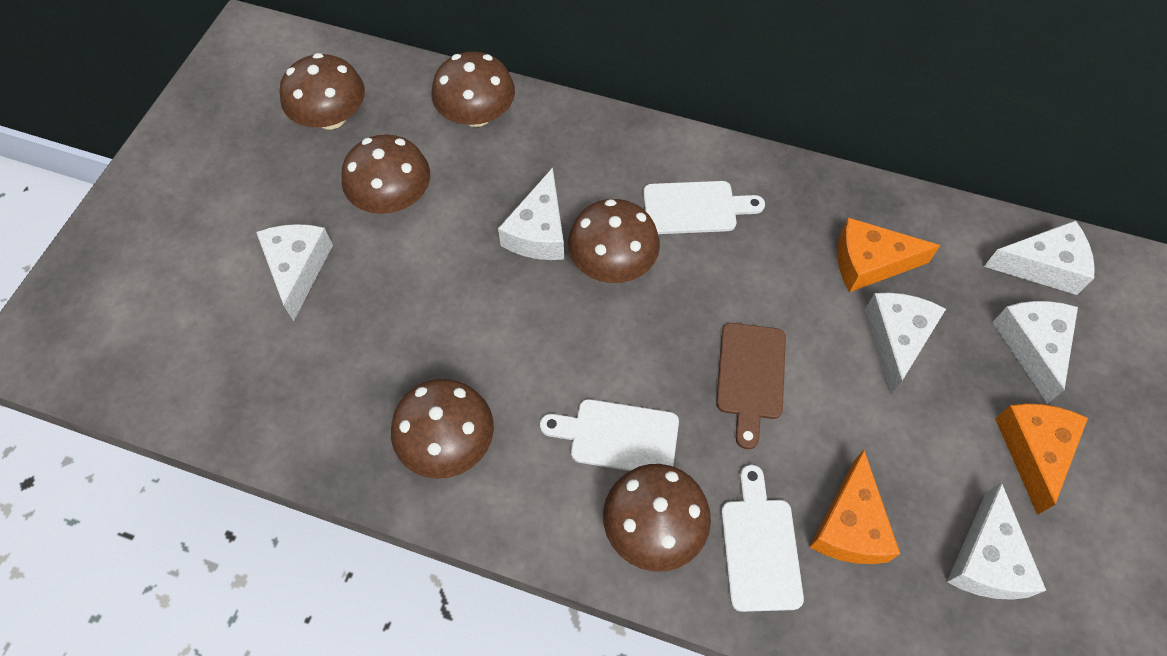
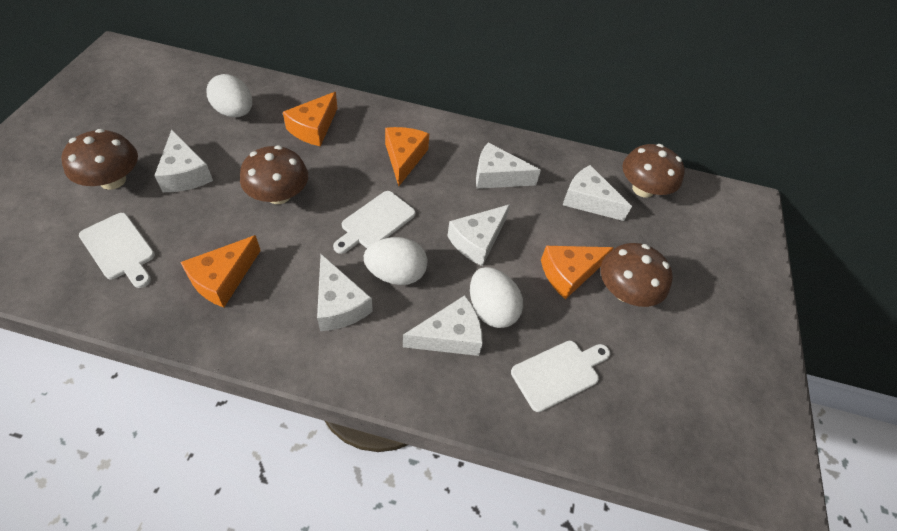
brown cutting board: [716,323,786,449] = 1 -> none = 0
brown mushroom: [280,53,365,130] [341,134,430,214] [391,379,494,479] [432,51,515,127] [568,199,660,283] [603,464,711,571] = 6 -> [61,129,138,190] [240,145,308,204] [601,243,673,307] [622,144,685,198] = 4
orange cheese: [809,450,900,564] [838,217,941,292] [995,404,1088,515] = 3 -> [180,235,261,308] [283,92,337,146] [385,127,429,186] [541,246,614,299] = 4
white egg: none = 0 -> [207,74,252,117] [364,237,427,285] [470,267,523,328] = 3

